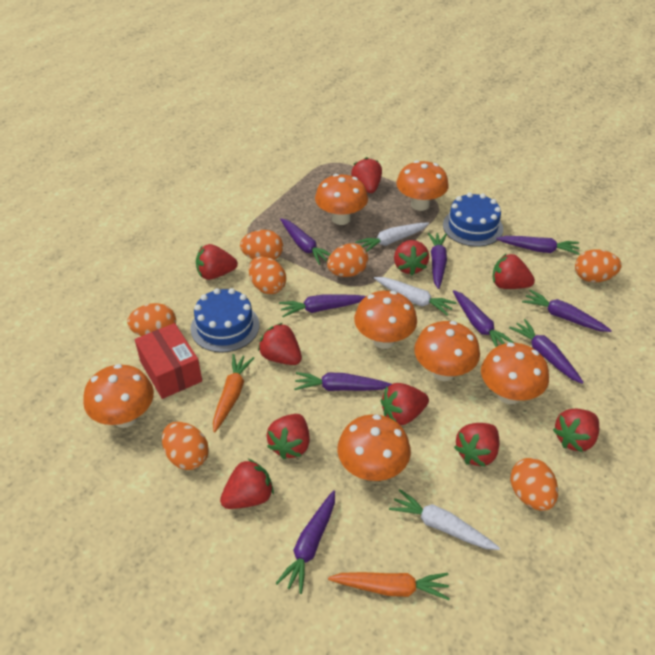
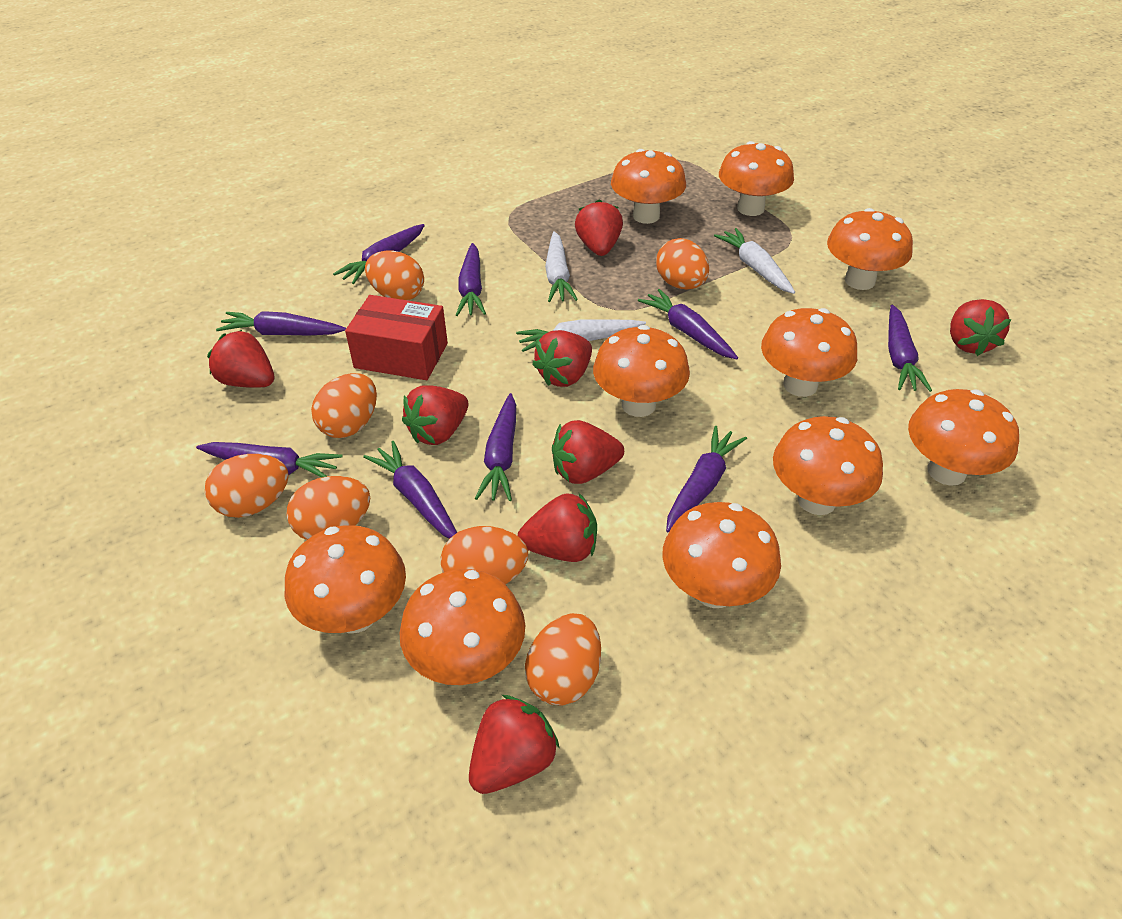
blue cake: [191,288,259,352] [443,192,503,247] = 2 -> none = 0
orange carrot: [213,354,254,432] [328,572,450,600] = 2 -> none = 0
orange mushroom: [83,364,154,428] [315,174,368,225] [337,414,411,481] [354,291,417,349] [396,160,449,211] [414,321,480,381] [481,342,549,404] = 7 -> [285,525,406,633] [399,569,525,685] [593,325,690,417] [611,149,686,224] [662,502,781,608] [719,141,794,216] [761,308,857,397] [773,416,883,515] [827,208,913,290] [908,389,1019,486] = 10
red strawberry: [196,244,238,280] [220,459,274,509] [258,323,302,365] [267,414,310,459] [351,157,382,193] [381,383,429,425] [394,240,429,275] [454,423,499,467] [493,253,535,289] [553,409,599,452] = 10 -> [207,330,275,388] [402,385,468,445] [469,695,559,794] [518,493,597,562] [532,330,592,387] [552,420,624,484] [575,199,623,256] [950,299,1011,356] = 8

